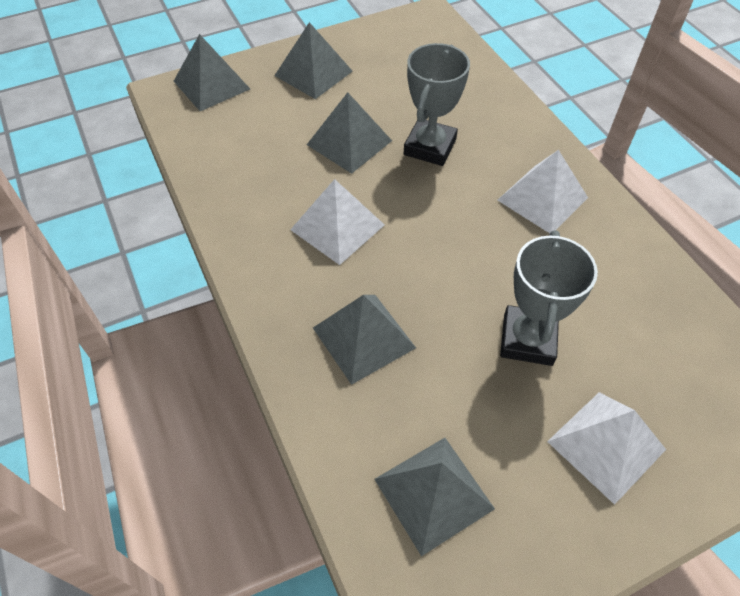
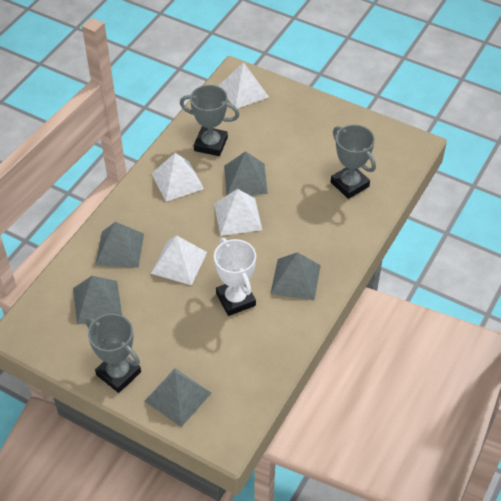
grey trophy: [404,43,470,166] [500,230,598,366] = 2 -> [86,313,141,393] [180,85,239,156] [331,125,376,199] = 3
white pyramid: [290,179,385,265] [497,150,588,233] [547,392,666,505] = 3 -> [151,153,204,202] [151,235,207,285] [214,189,262,236] [219,62,269,109] = 4
white trophy: none = 0 -> [214,238,256,316] = 1

